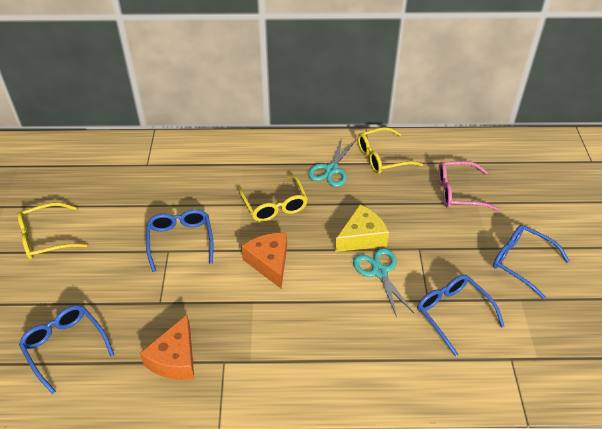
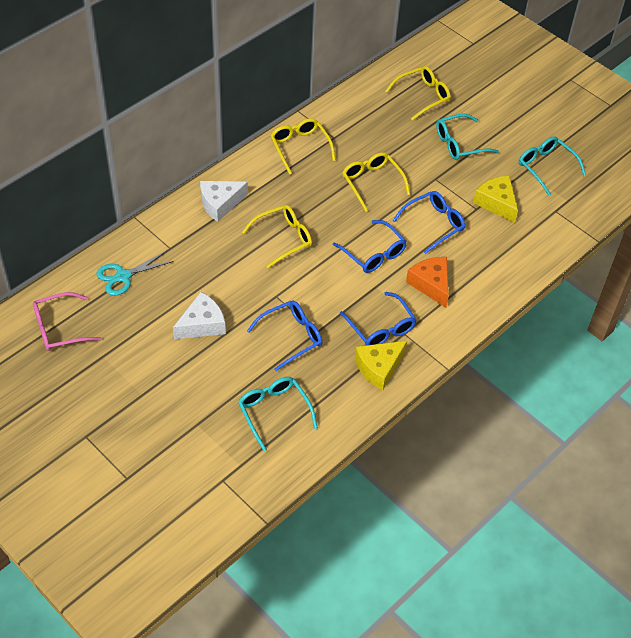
orange cheese: [140,315,194,380] [241,233,287,288] = 2 -> [406,257,449,308] = 1
turquoise glasses: none = 0 -> [238,377,318,451] [436,113,499,160] [519,136,586,196] = 3
turquoise scissors: [308,138,356,187] [353,248,414,317] = 2 -> [96,251,174,296] = 1
white cheese: none = 0 -> [173,292,226,339] [200,181,248,222] = 2
yellow cheese: [335,204,389,252] = 1 -> [355,341,407,390] [473,176,518,223] = 2
yellow glasses: [17,202,87,260] [239,175,308,222] [358,127,423,174] = 3 -> [242,205,312,268] [270,118,336,175] [342,152,410,212] [385,66,451,120] = 4

